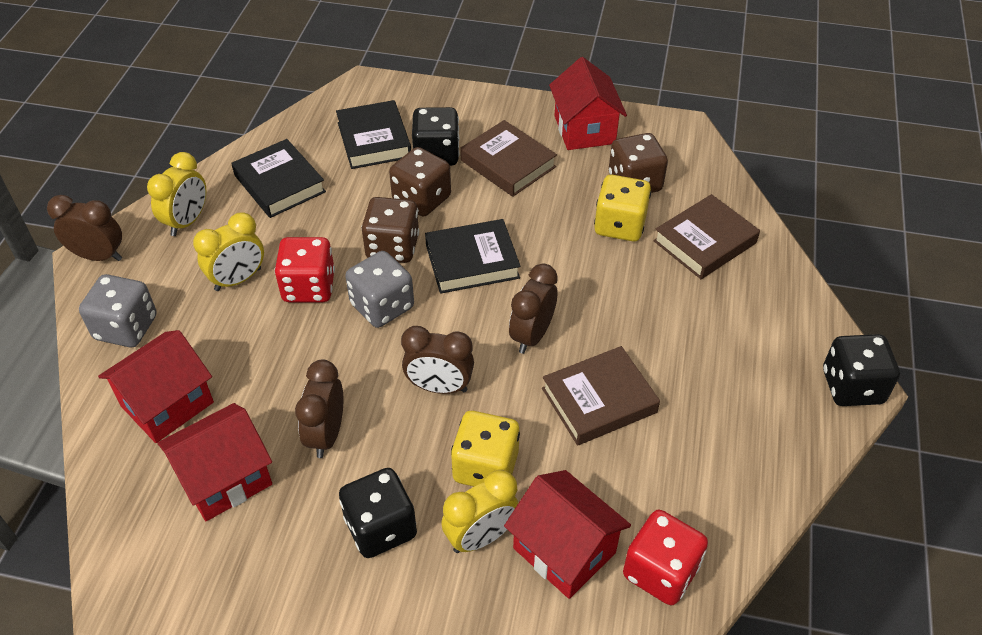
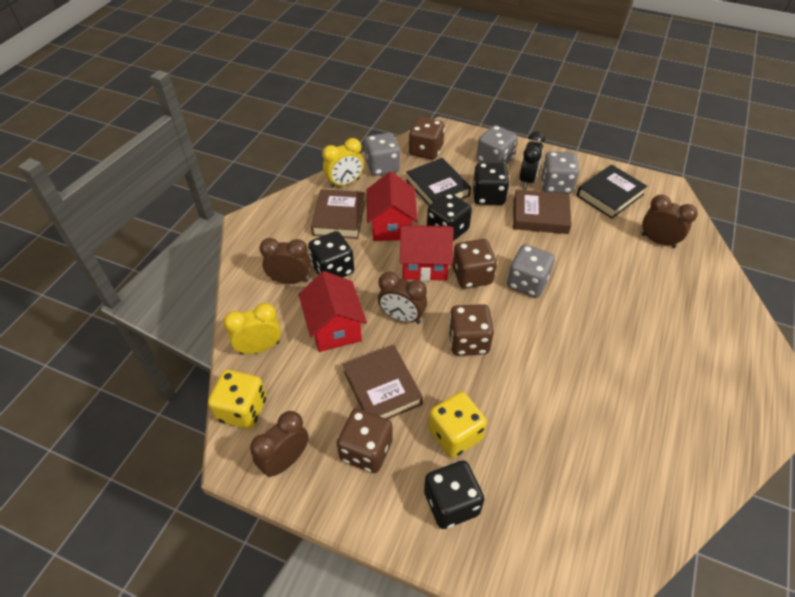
black book: [232,139,326,218] [336,100,411,169] [425,219,521,294] = 3 -> [406,158,471,206] [576,165,647,219] = 2
black clock: none = 0 -> [519,131,545,189] = 1
black dice: [339,468,417,558] [412,107,459,166] [823,334,900,406] = 3 -> [308,231,354,278] [424,460,485,529] [427,193,472,241] [473,163,510,205] = 4
brown dice: [361,197,419,263] [389,147,451,216] [609,133,668,193] = 3 -> [337,408,393,473] [409,117,445,160] [448,304,494,356] [452,239,497,289] = 4
grey dice: [79,274,156,347] [345,251,414,328] = 2 -> [365,133,400,176] [476,125,518,165] [507,244,555,298] [541,151,579,194] = 4
red dice: [275,237,335,302] [623,510,708,605] = 2 -> none = 0
red house: [98,330,214,443] [158,403,272,521] [504,470,631,599] [549,57,627,150] = 4 -> [299,271,367,352] [367,171,418,241] [400,225,454,281] = 3
yellow clock: [147,152,206,236] [193,212,264,291] [441,470,519,553] = 3 -> [223,303,281,354] [322,138,364,188] = 2

